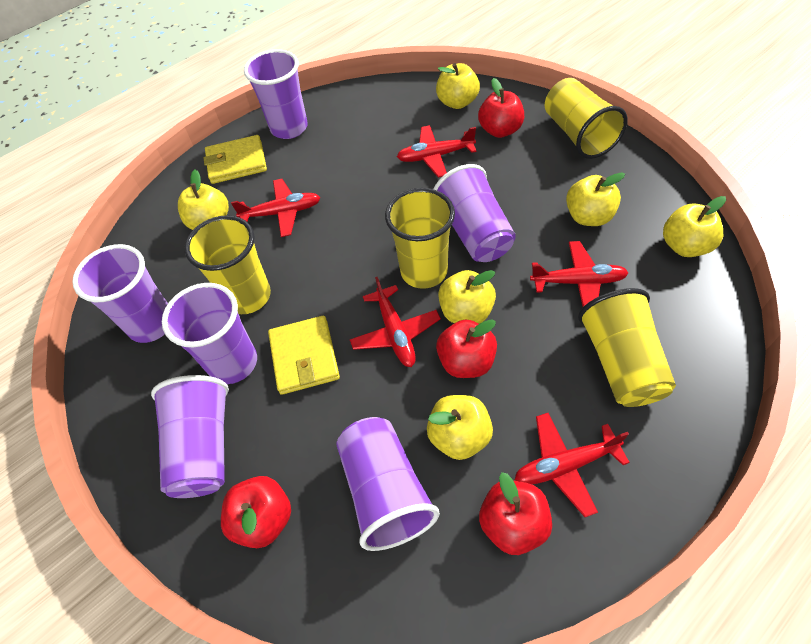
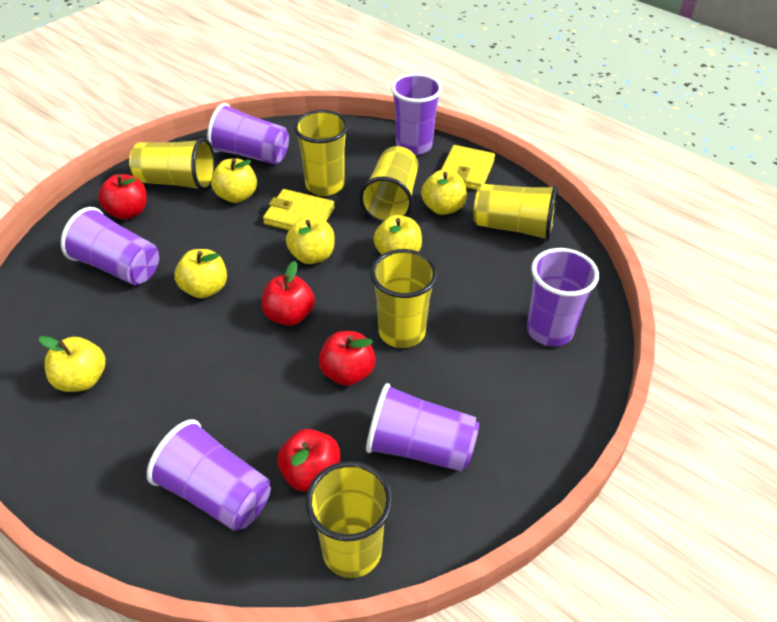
red plane: [231,179,321,237] [350,277,441,367] [397,125,477,177] [515,413,630,517] [530,241,629,307] = 5 -> none = 0
yellow cup: [185,215,271,314] [385,188,455,289] [545,78,628,159] [578,288,676,407] = 4 -> [129,138,216,191] [294,110,348,196] [306,461,393,578] [359,146,418,223] [370,249,438,348] [473,184,558,241] = 6

